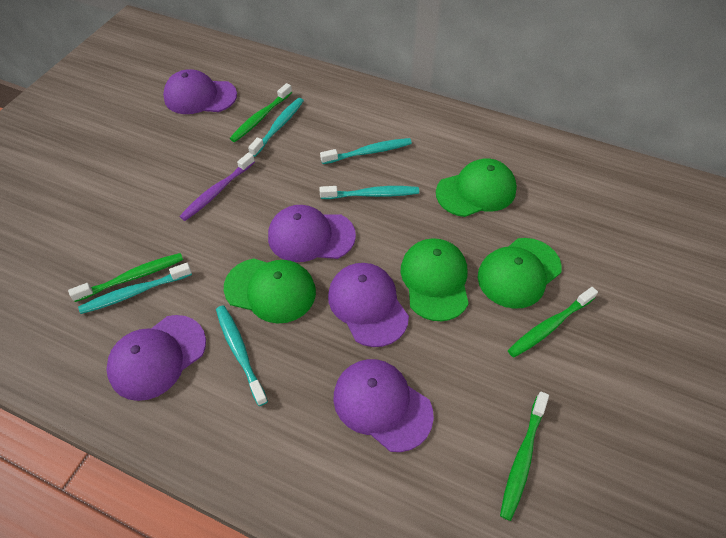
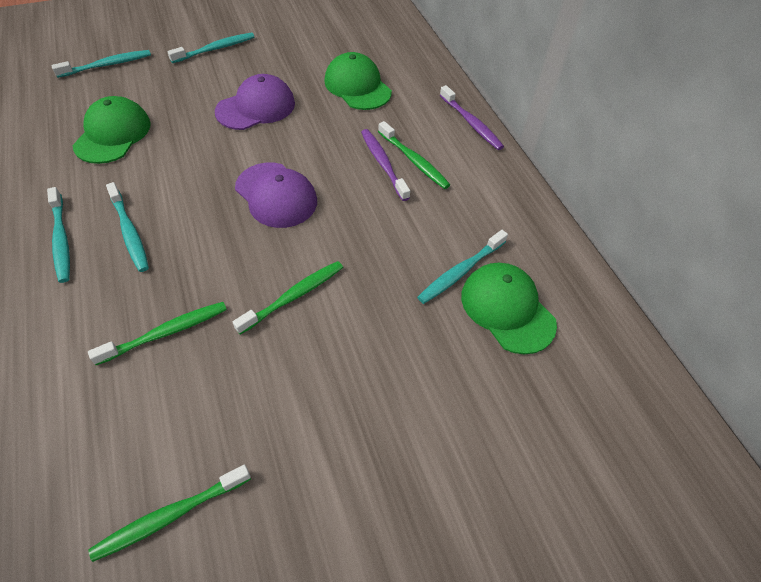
green cap: [224,258,316,323] [401,238,469,321] [436,158,517,217] [478,238,562,309] = 4 -> [72,96,151,164] [324,52,392,110] [461,263,557,355] = 3
purple cap: [106,315,206,401] [163,69,237,114] [268,205,356,262] [328,263,409,347] [333,359,434,452] = 5 -> [215,74,295,130] [235,163,317,228] = 2
purple toothbrush: [179,152,255,221] = 1 -> [361,129,410,201] [440,85,504,150] = 2

